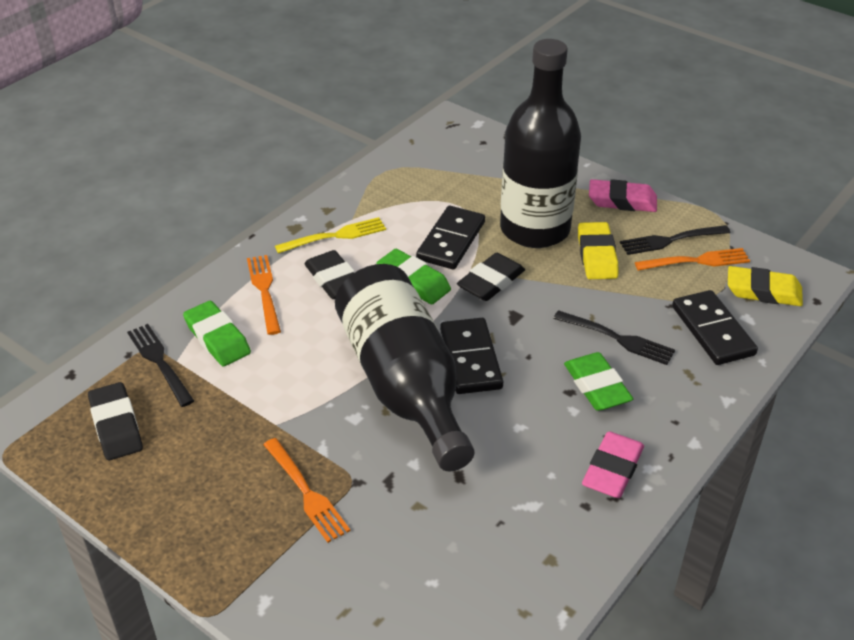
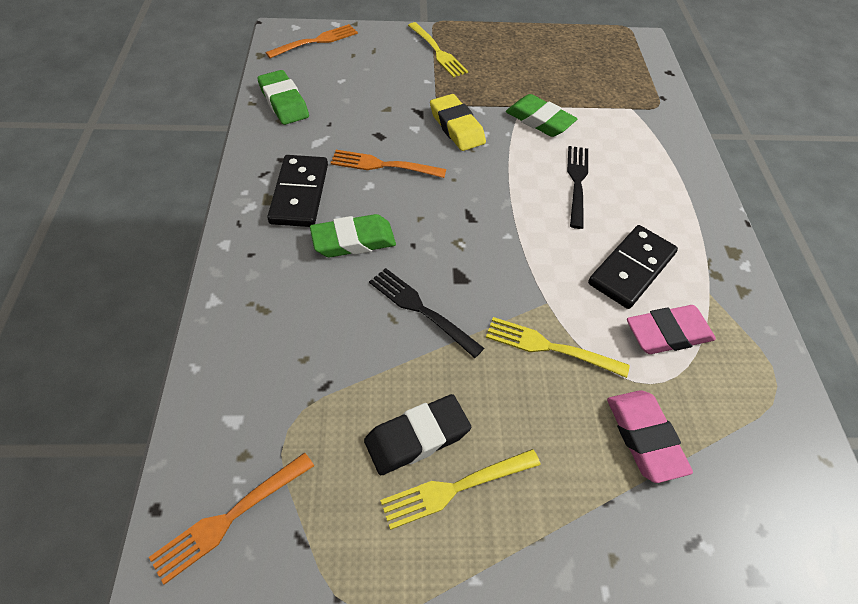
black bottle: [335,264,474,472] [500,39,581,248] = 2 -> none = 0
black domino: [416,206,485,269] [440,318,503,394] [672,290,758,365] = 3 -> [268,155,328,227] [588,225,678,309] = 2
black eraser: [88,382,143,460] [304,250,355,299] [457,253,525,301] = 3 -> [364,394,471,475] = 1
black fork: [127,324,194,407] [553,310,675,365] [620,225,731,255] = 3 -> [369,268,484,358] [567,146,588,229] = 2
yellow eraser: [578,222,618,279] [728,266,803,306] = 2 -> [430,94,486,151] = 1
yellow fork: [275,217,386,254] = 1 -> [380,449,541,530] [408,22,468,78] [486,317,630,378] = 3

